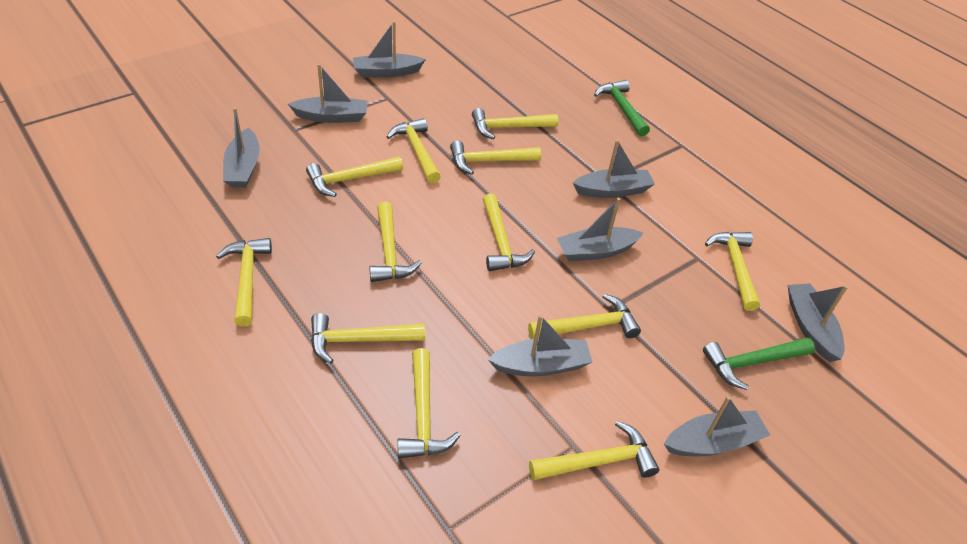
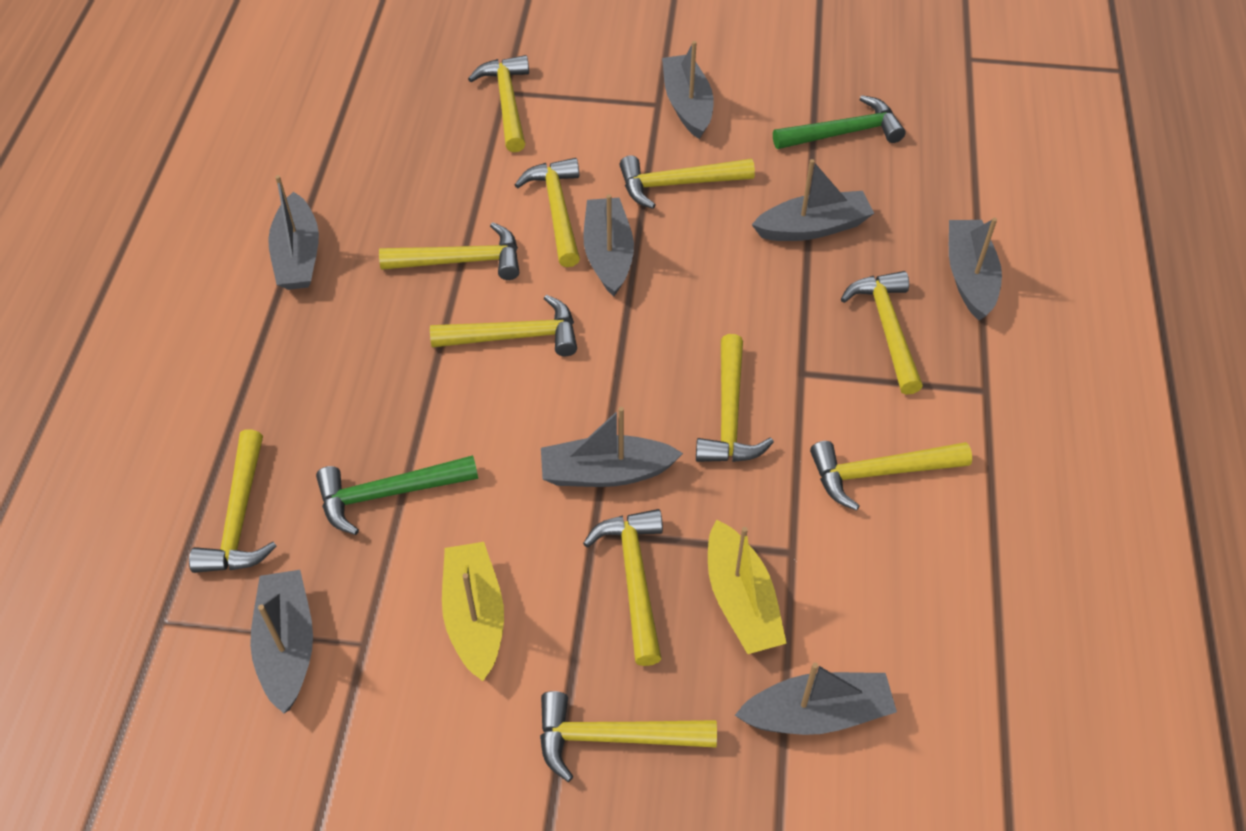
yellow boat: none = 0 -> [442,542,504,681] [708,519,787,654] = 2
yellow hammer: [216,238,272,327] [306,157,403,197] [311,313,425,364] [369,202,422,282] [386,118,441,183] [398,348,461,458] [450,141,541,175] [472,108,559,139] [482,194,535,271] [528,294,641,339] [529,421,659,480] [705,232,760,311] = 12 -> [189,429,277,573] [379,222,519,280] [430,295,577,356] [468,55,529,152] [515,158,580,267] [540,691,717,782] [583,509,663,666] [620,155,755,209] [696,334,774,462] [810,441,972,511] [841,271,923,395] = 11

